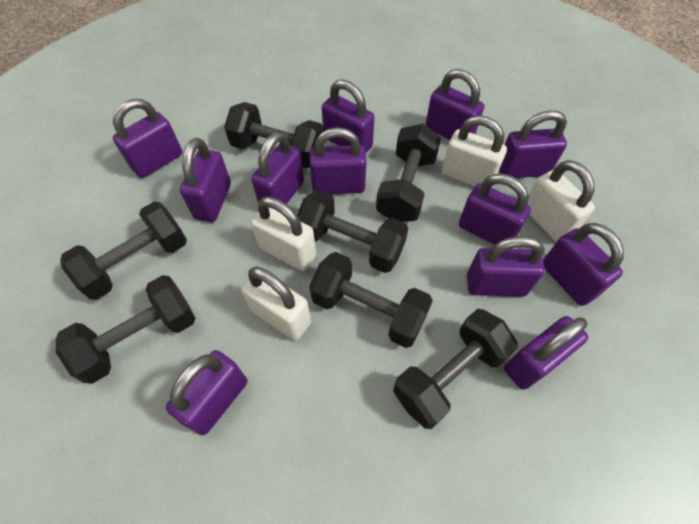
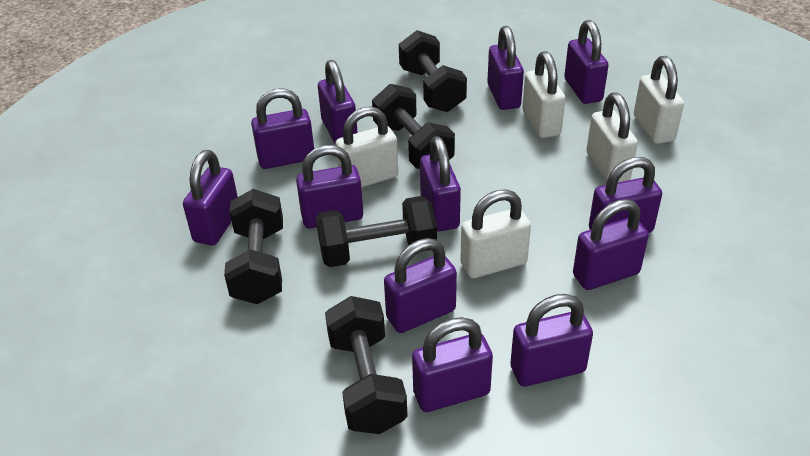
black dumbbell: [56,275,195,384] [60,201,187,300] [224,102,324,168] [297,189,408,273] [309,252,433,348] [376,124,441,222] [393,309,518,429] = 7 -> [224,189,283,304] [316,196,437,267] [325,296,407,434] [372,84,455,169] [399,30,467,112] = 5
white padlock: [241,267,311,341] [251,197,316,271] [442,115,507,187] [527,160,595,242] = 4 -> [335,106,398,188] [460,189,531,279] [522,51,566,138] [586,92,638,182] [634,56,684,144] = 5

